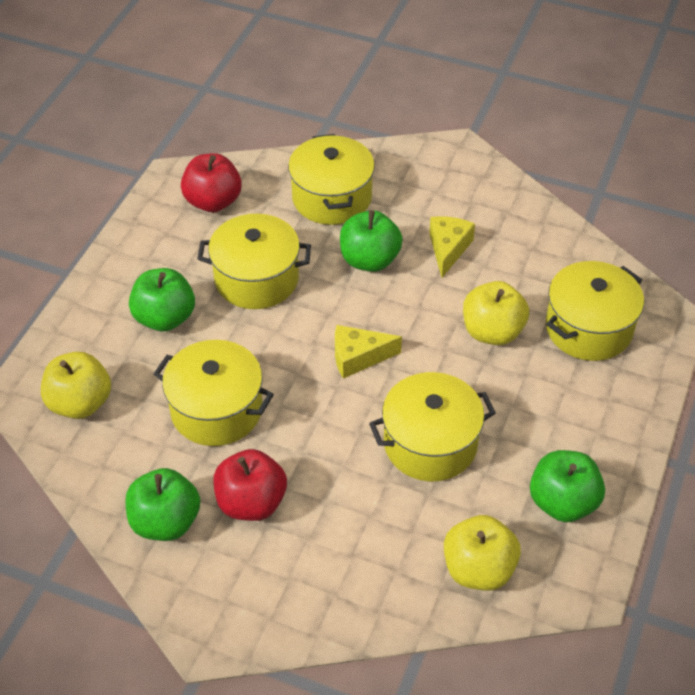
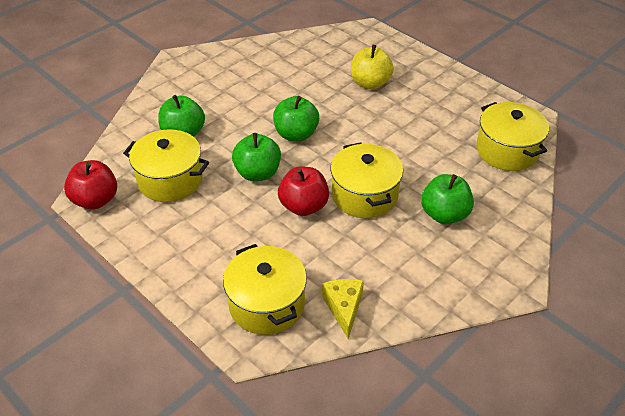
yellow apple: [41,352,111,419] [444,515,521,591] [463,281,529,345] = 3 -> [351,45,394,90] = 1
yellow cheese: [335,325,402,378] [429,216,475,278] = 2 -> [322,279,364,339] = 1
yellow pot: [154,340,274,446] [197,214,311,309] [288,134,375,225] [369,372,496,481] [546,261,644,361] = 5 -> [123,129,209,202] [223,244,307,335] [331,142,403,218] [476,102,549,171] = 4

